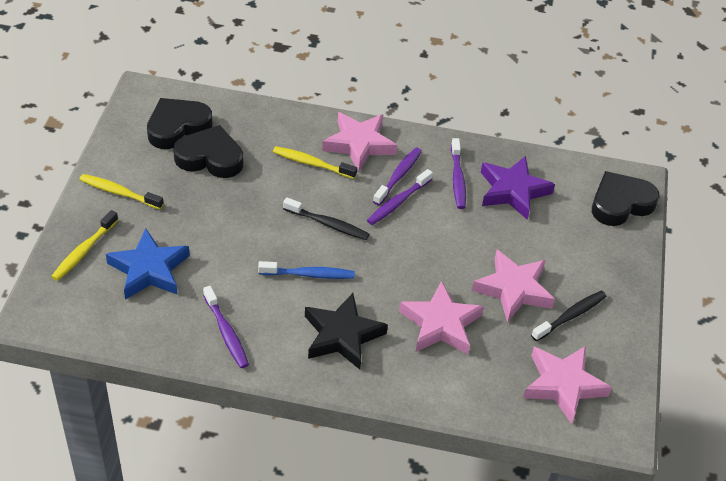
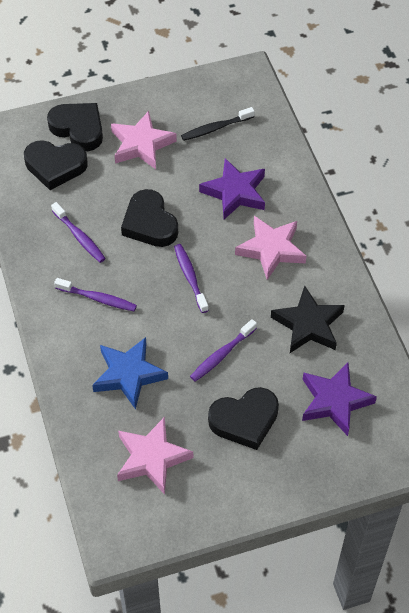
black heart: [147,98,212,149] [173,125,243,178] [592,171,660,226] = 3 -> [24,140,88,190] [47,103,103,151] [121,189,178,247] [208,387,279,450] = 4
black toothbrush: [283,197,370,240] [531,291,607,341] = 2 -> [181,107,255,141] = 1
blue toothbrush: [258,261,355,279] = 1 -> none = 0
pink star: [322,112,397,172] [399,281,484,354] [472,250,555,322] [523,346,612,424] = 4 -> [111,111,177,169] [117,417,193,494] [235,216,306,280] = 3
purple star: [481,156,555,220] = 1 -> [199,158,265,219] [302,363,377,436] = 2
yellow toothbrush: [51,210,118,281] [79,174,164,209] [273,146,357,179] = 3 -> none = 0

